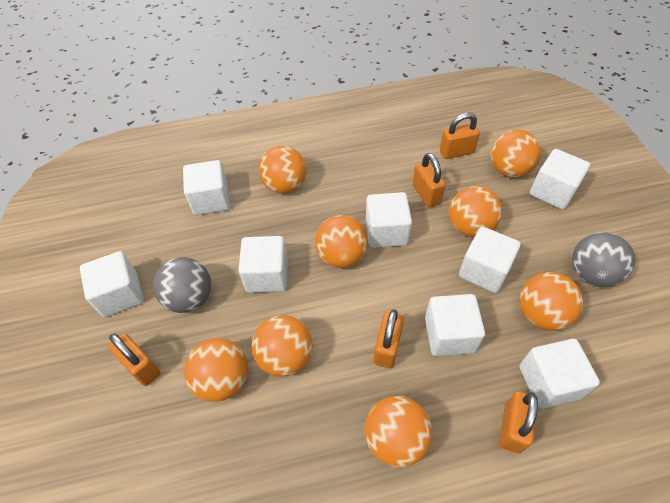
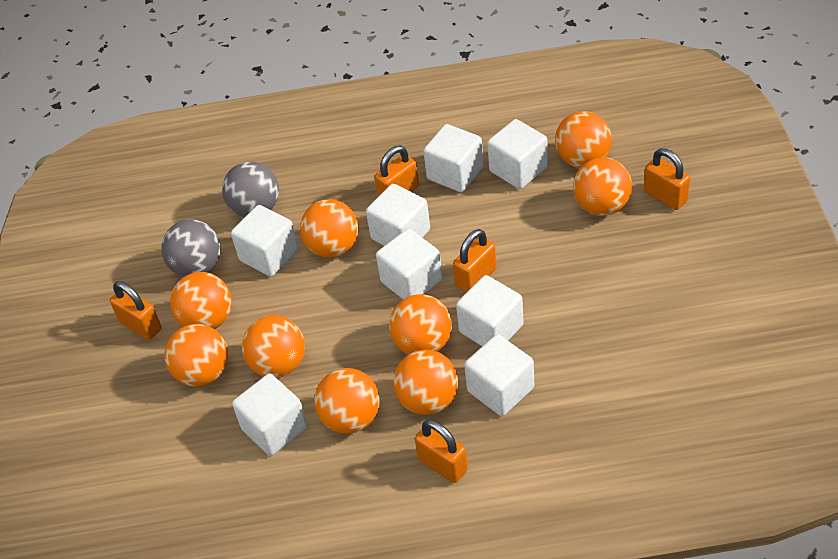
orange ball: [184,338,248,402] [252,315,313,377] [259,146,306,194] [315,215,368,268] [365,396,433,467] [449,186,502,238] [491,130,541,177] [520,272,583,331] = 8 -> [165,324,228,387] [170,272,232,329] [242,315,305,378] [300,199,359,258] [314,368,380,434] [389,294,452,355] [393,350,458,415] [555,111,612,168] [573,157,632,216] = 9

